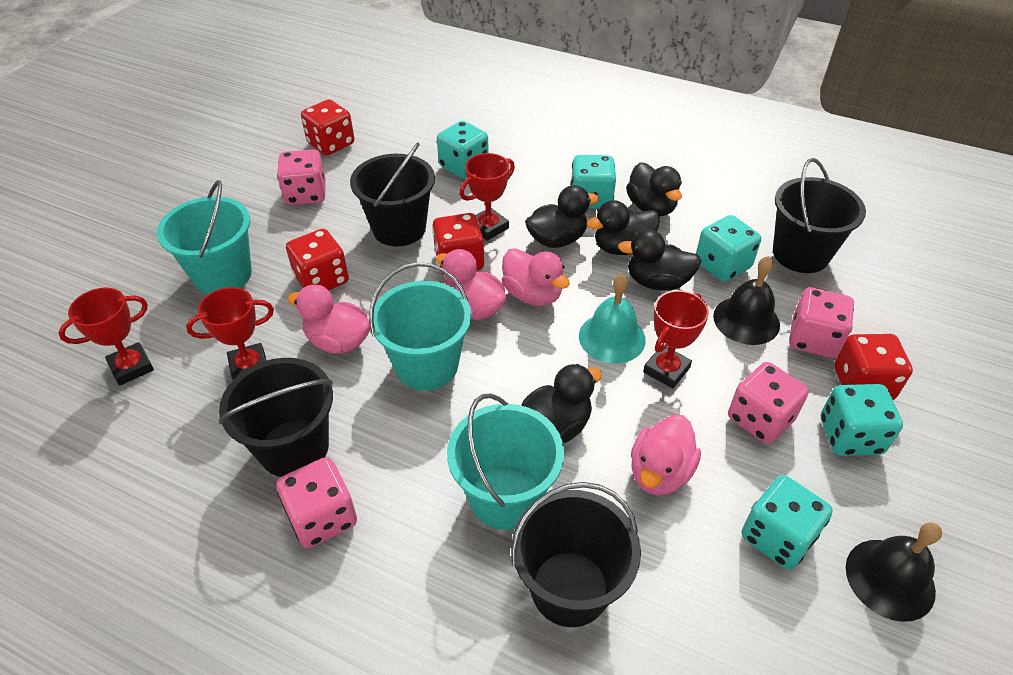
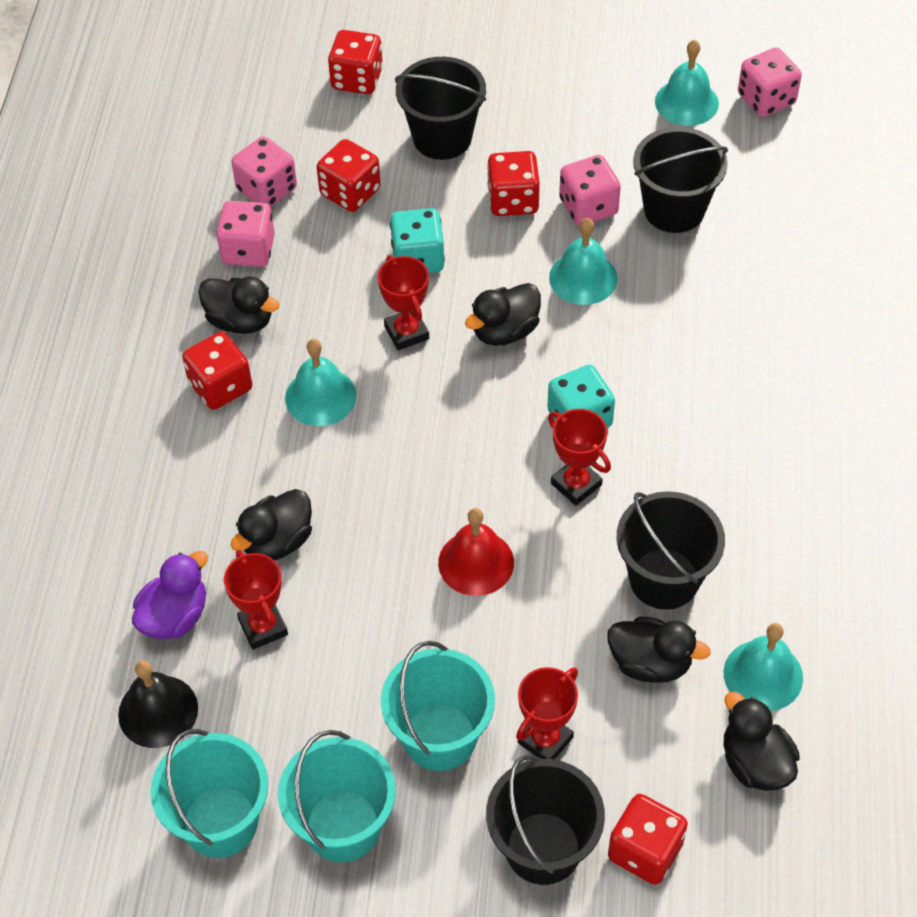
black bell: [713,256,780,345] [846,522,942,622] = 2 -> [118,660,198,748] = 1
pink duck: [287,284,370,354] [436,249,506,320] [502,248,570,306] [631,415,701,495] = 4 -> none = 0
purple duck: none = 0 -> [132,551,208,639] = 1
red bell: none = 0 -> [438,508,514,596] = 1
red dice: [286,229,349,290] [301,99,354,155] [432,213,485,274] [834,334,913,400] = 4 -> [182,332,252,410] [317,139,381,212] [328,30,383,94] [487,151,540,216] [608,794,688,885] = 5
turquoise bell: [579,274,646,364] = 1 -> [285,339,357,426] [549,218,618,305] [655,40,719,126] [724,623,803,711] = 4
turquoise dice: [437,121,489,179] [570,155,616,209] [696,215,761,282] [742,475,833,570] [821,384,903,456] = 5 -> [390,208,445,273] [548,365,615,428] = 2

